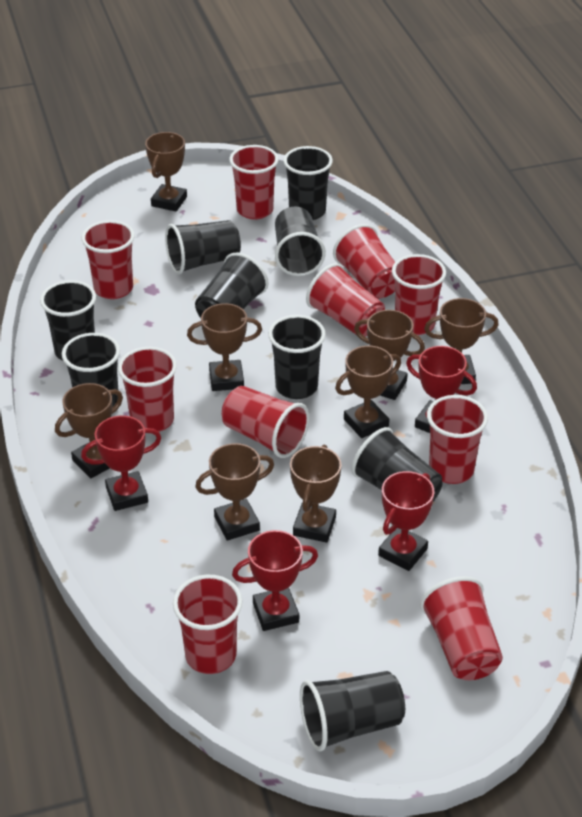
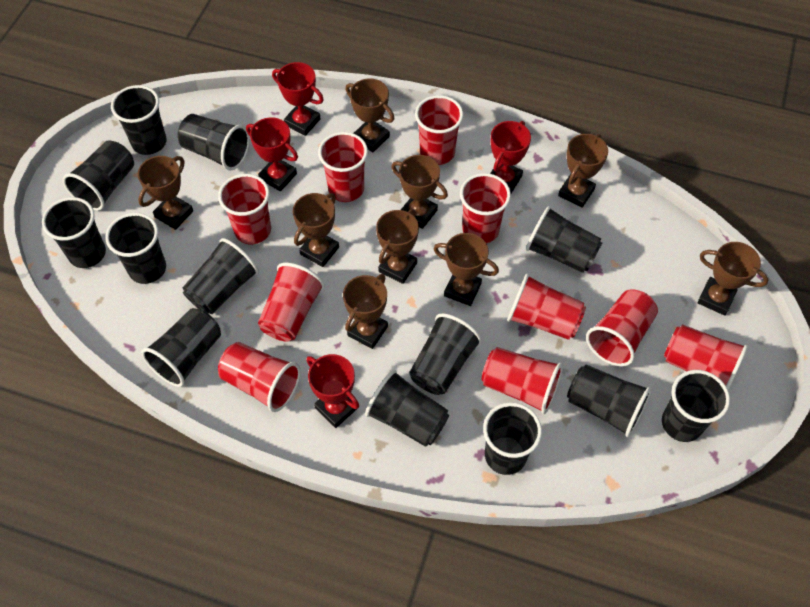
black cup: [40,280,96,361] [62,333,120,407] [165,220,241,274] [195,253,269,318] [268,315,326,399] [275,206,326,276] [283,146,333,220] [300,671,405,751] [351,427,442,501] = 9 -> [42,197,106,268] [62,141,134,211] [105,213,166,284] [111,85,166,155] [141,308,221,387] [178,114,250,170] [183,238,259,314] [365,370,449,447] [409,313,482,395] [483,402,542,475] [526,206,602,273] [567,364,652,437] [662,370,730,442] = 13
brown trophy: [55,383,123,478] [145,132,187,211] [187,303,262,391] [195,443,274,541] [290,445,342,543] [335,346,401,438] [354,310,425,400] [424,298,499,384] = 8 -> [138,156,193,230] [293,193,339,267] [343,274,388,349] [345,78,394,152] [376,209,419,284] [391,155,448,229] [433,233,499,306] [558,134,608,208] [697,242,769,315] = 9

